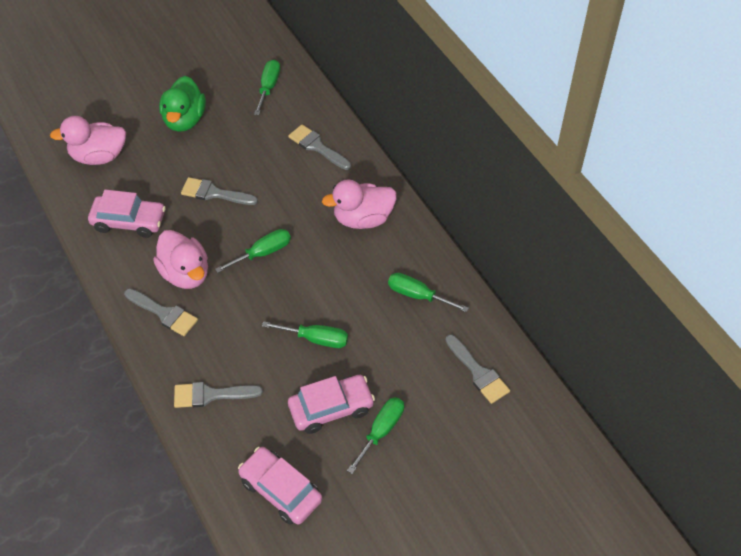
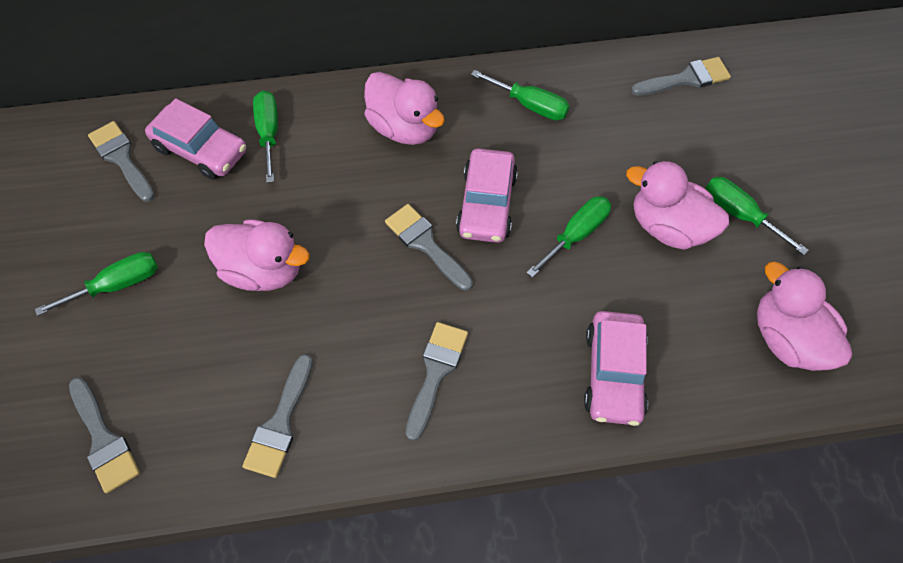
green duck: [159,76,206,132] = 1 -> none = 0
grey brush: [124,288,198,336] [174,382,263,408] [181,177,258,205] [288,124,351,170] [445,334,510,404] = 5 -> [69,377,140,493] [88,121,155,202] [242,354,313,478] [385,204,473,291] [406,322,468,441] [631,57,731,96] = 6
pink duck: [50,116,126,165] [153,230,208,289] [322,180,396,229] = 3 -> [204,219,310,291] [364,72,445,145] [626,161,729,250] [757,261,852,371] = 4

